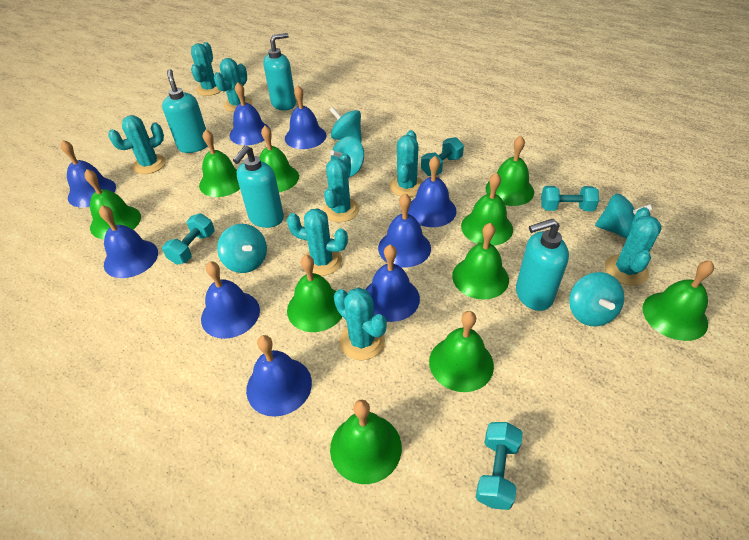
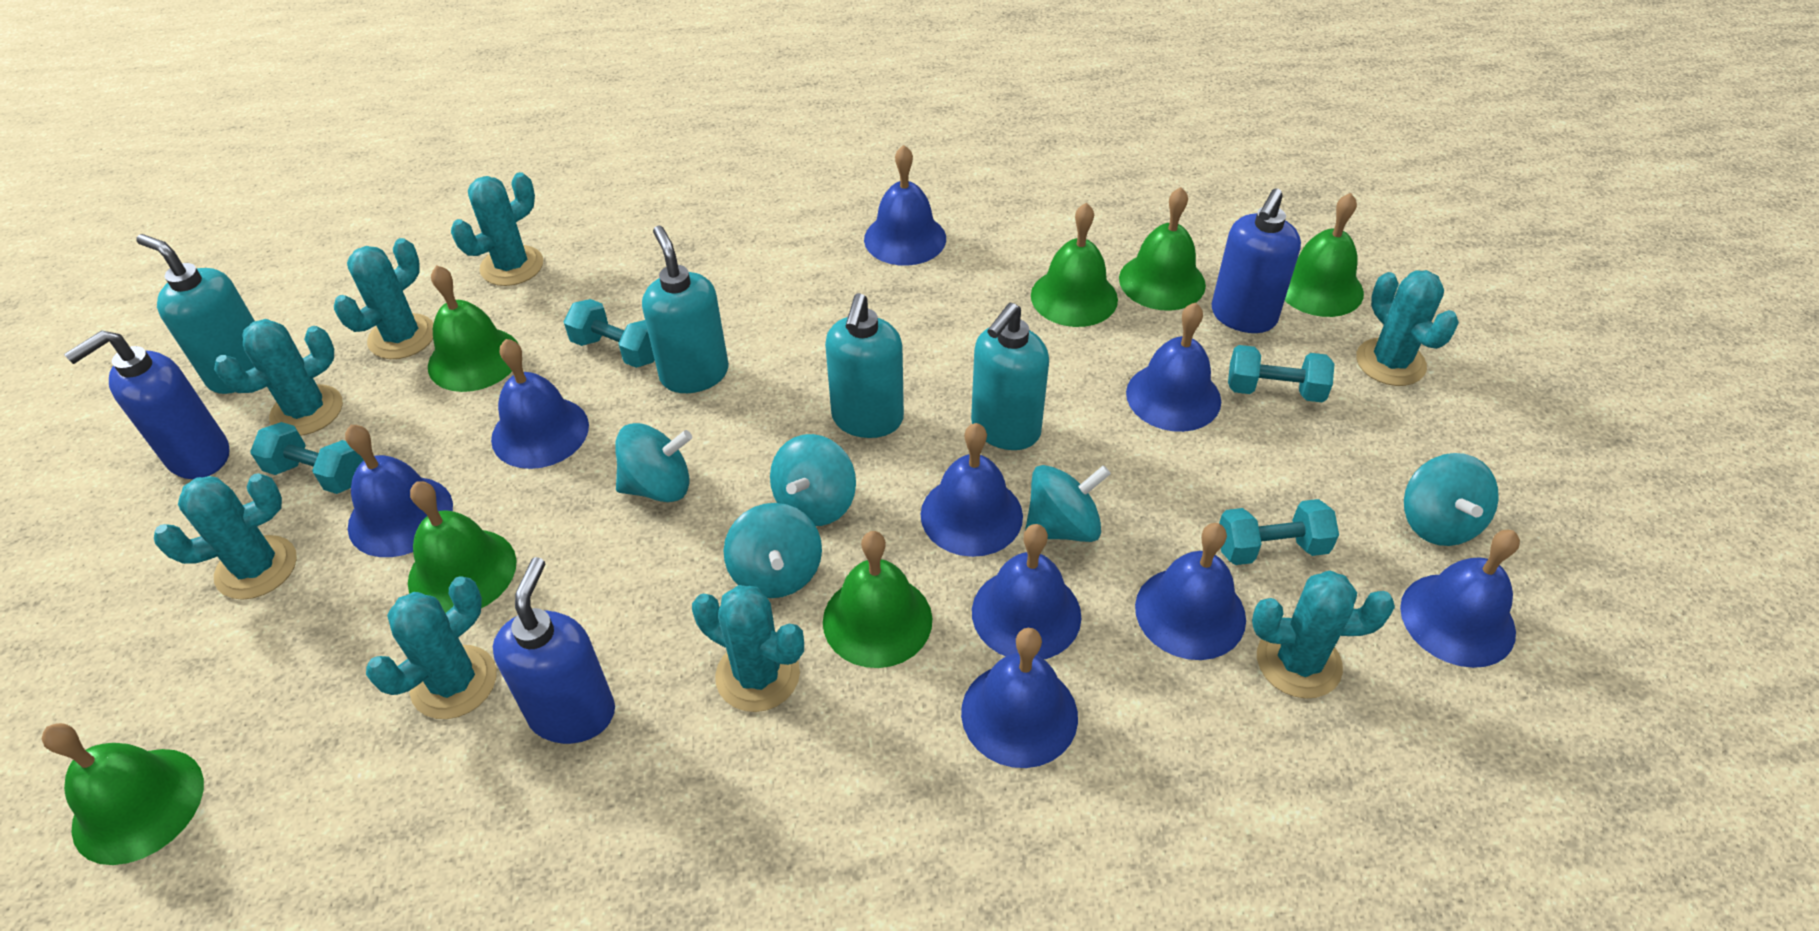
blue soap dispenser: none = 0 -> [64,330,230,479] [493,557,615,744] [1211,188,1301,333] = 3
green bell: [84,169,141,239] [199,130,240,197] [259,126,299,192] [287,255,342,332] [330,400,402,484] [429,311,494,392] [452,223,509,300] [461,172,513,246] [486,136,534,206] [642,261,714,341] = 10 -> [42,723,204,865] [408,481,517,613] [428,265,518,392] [823,531,932,668] [1031,203,1118,327] [1119,187,1206,311] [1285,193,1364,317] = 7

